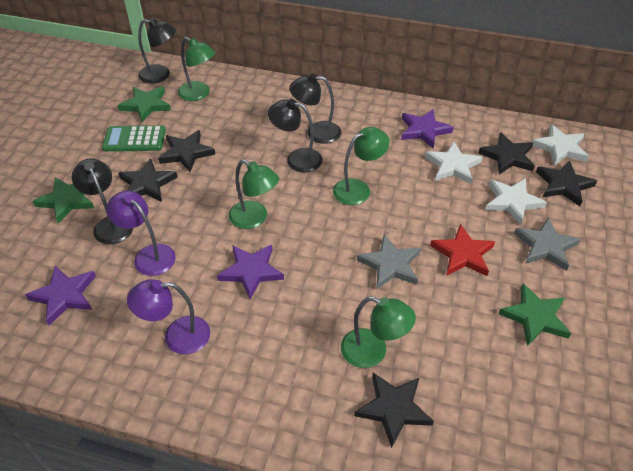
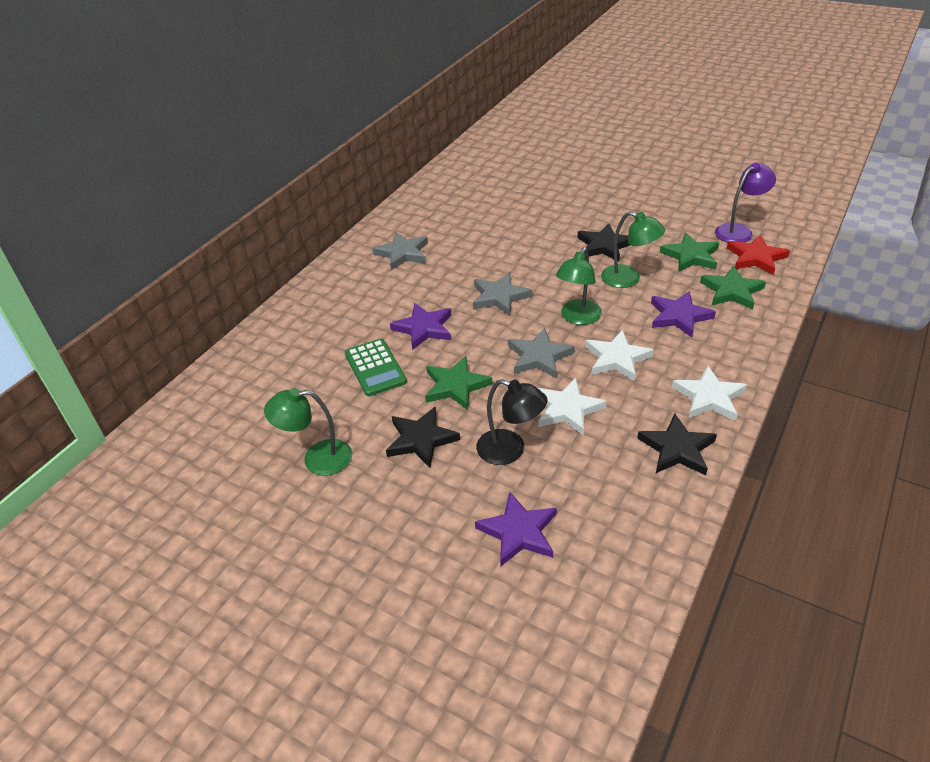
black lamp: [72,158,133,245] [138,18,176,83] [268,99,323,172] [289,74,341,144] = 4 -> [476,379,548,465] = 1
black star: [119,158,178,202] [158,130,216,172] [354,373,434,448] [478,132,535,174] [536,160,597,206] = 5 -> [386,407,460,468] [577,224,630,262] [637,413,717,475] = 3
green lamp: [178,37,215,101] [229,160,279,229] [333,127,390,205] [341,297,416,368] = 4 -> [264,388,352,476] [556,247,602,325] [601,212,665,288] = 3
grey star: [357,234,421,289] [514,217,581,271] = 2 -> [373,232,428,270] [473,272,532,316] [508,328,575,378] = 3
purple lamp: [106,191,176,276] [127,279,210,354] = 2 -> [715,163,776,243] = 1

